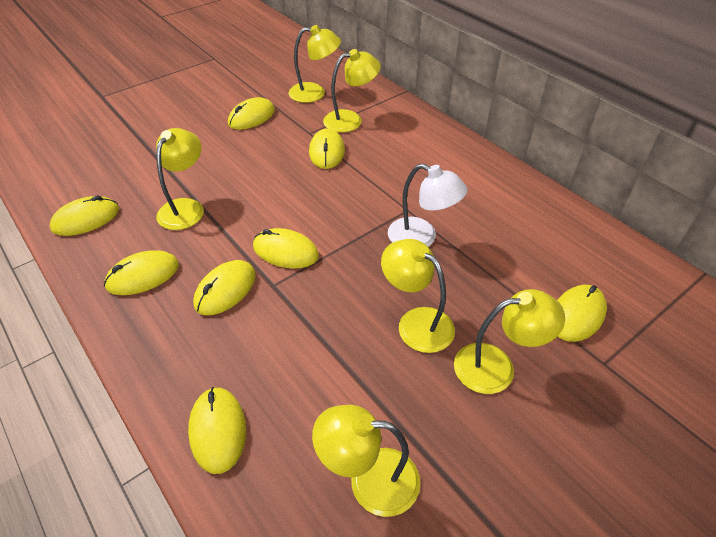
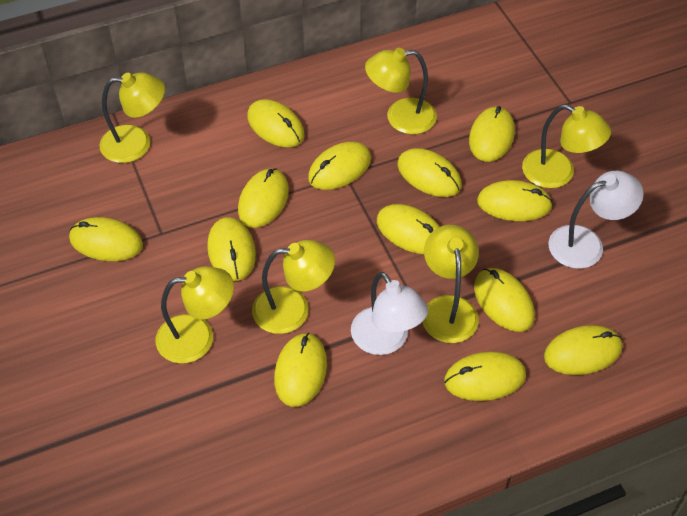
white lamp: [388,164,468,247] = 1 -> [351,272,428,355] [548,171,644,269] = 2
yellow mouse: [50,196,119,236] [104,250,179,295] [188,387,246,474] [193,260,256,315] [228,97,275,130] [253,228,319,269] [309,128,345,169] [557,285,607,342] = 8 -> [69,217,143,261] [207,217,256,281] [238,168,289,228] [247,99,305,147] [274,333,327,407] [308,142,371,190] [377,204,440,254] [397,148,462,197] [444,352,526,401] [469,106,515,162] [474,268,535,332] [477,180,553,221] [544,325,622,375] = 13

